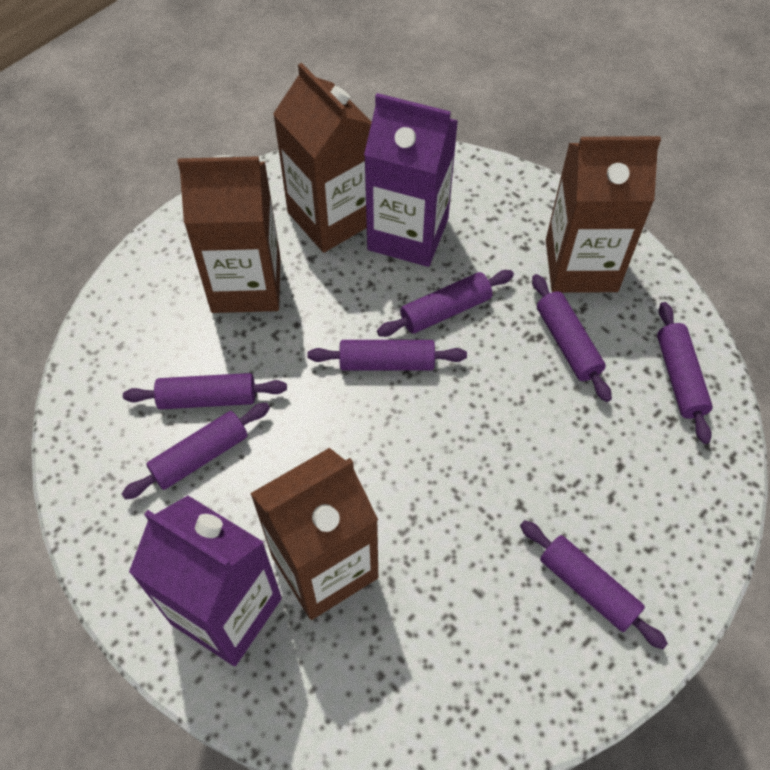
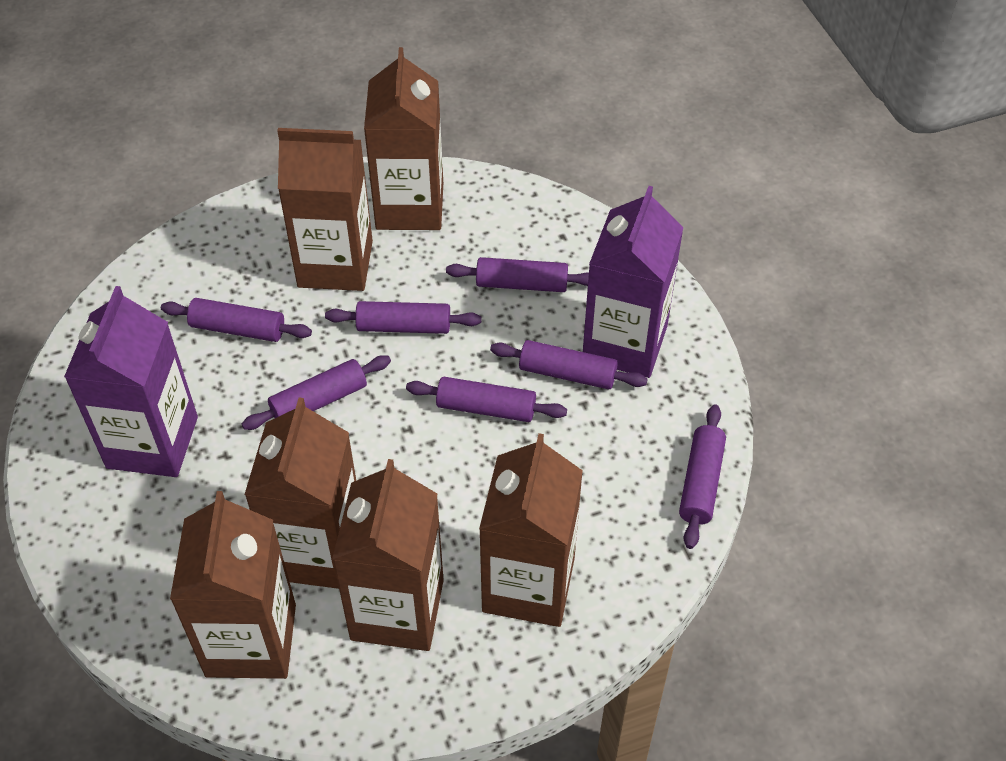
brown carton: [177,155,280,313] [250,448,378,620] [273,63,372,253] [546,136,661,293] = 4 -> [170,491,296,679] [244,398,356,589] [277,128,373,291] [332,459,444,651] [364,47,443,230] [479,433,583,627] = 6

